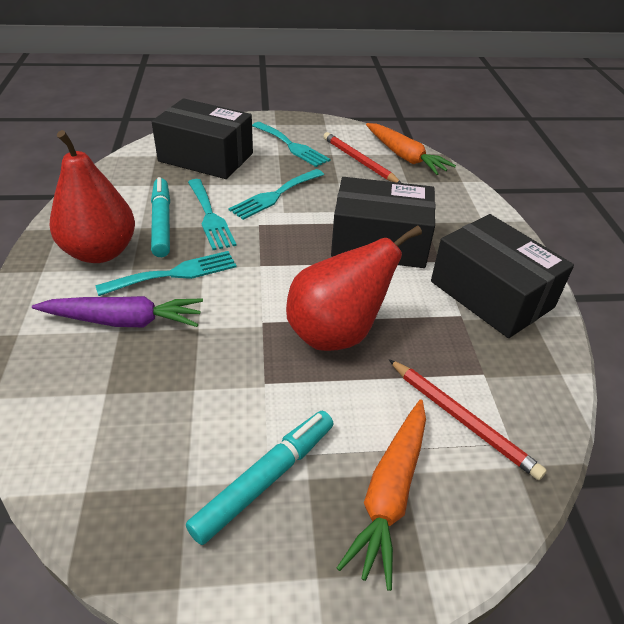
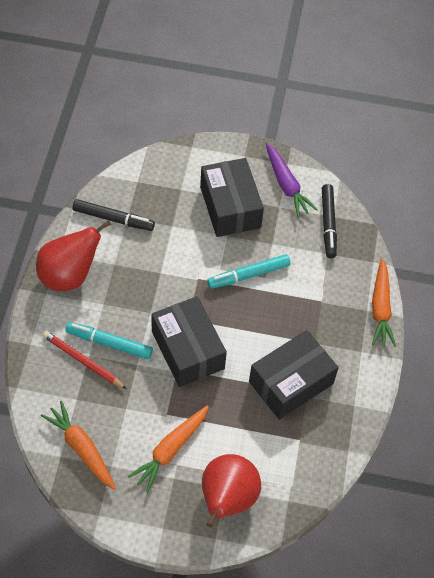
black marker: none = 0 -> [73,199,155,231] [322,184,337,258] = 2
orange carrot: [337,399,426,591] [366,123,456,175] = 2 -> [41,401,116,490] [128,405,209,492] [372,258,396,347] = 3
red pencil: [323,132,401,183] [389,359,547,480] = 2 -> [42,331,127,389] = 1
turquoise fork: [95,251,237,296] [188,179,237,250] [229,169,324,220] [252,122,330,167] = 4 -> none = 0

